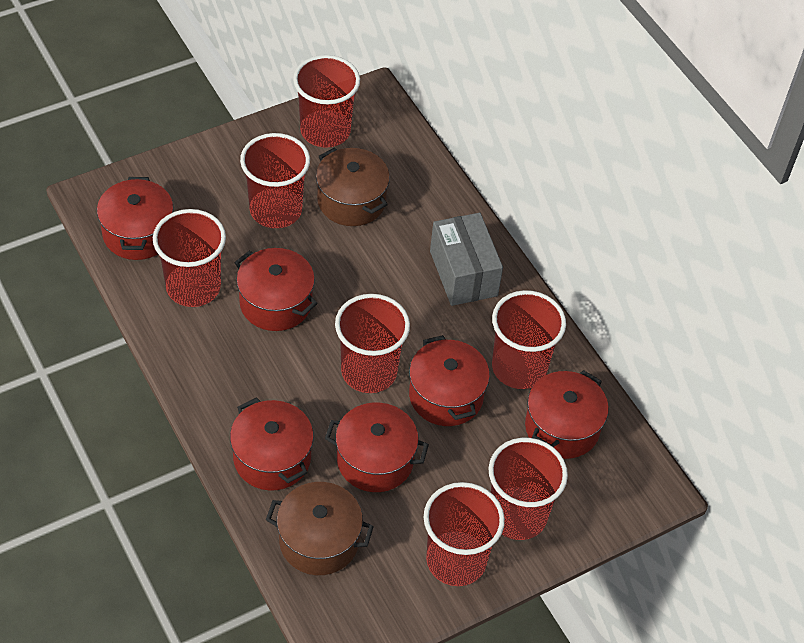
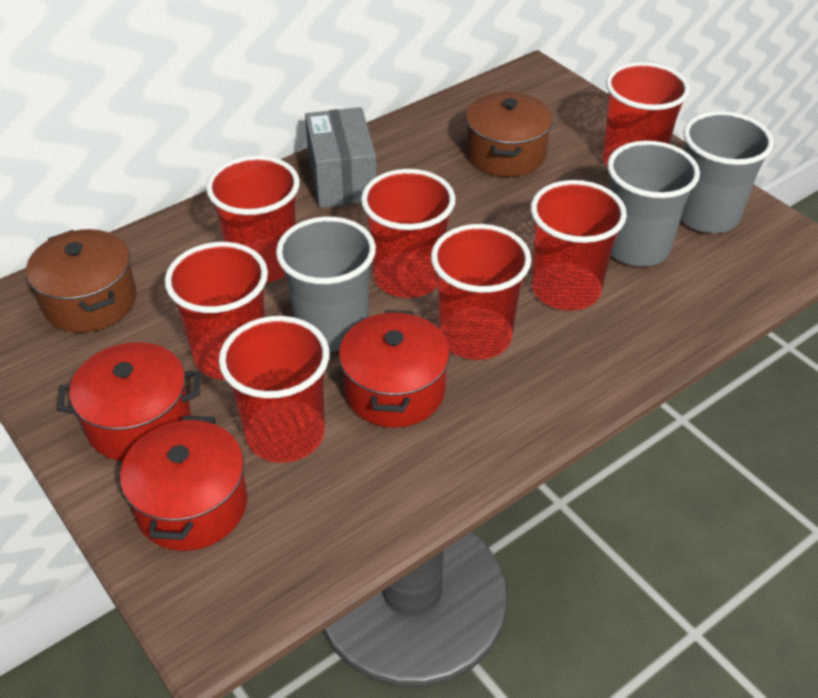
grey cup: none = 0 -> [276,217,376,352] [607,141,700,266] [680,111,774,233] = 3
red pot: [97,177,174,260] [230,397,314,491] [234,248,318,331] [325,403,429,492] [409,335,490,426] [525,370,609,459] = 6 -> [57,342,200,461] [120,415,247,551] [339,310,450,428] = 3

